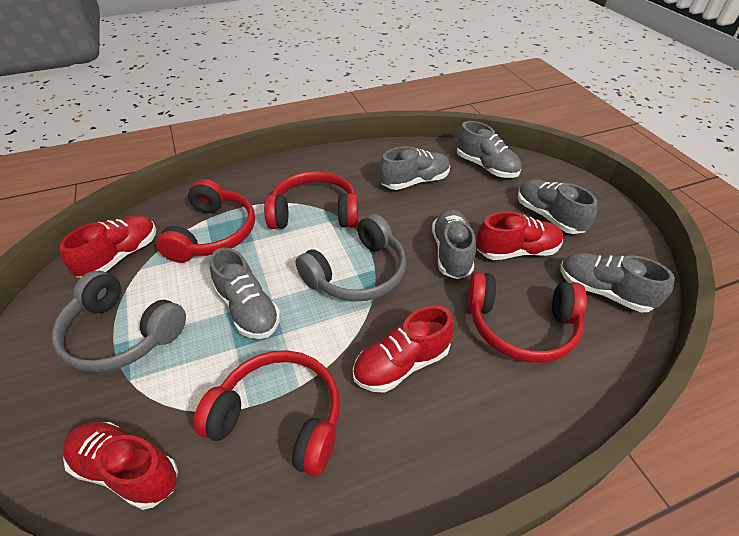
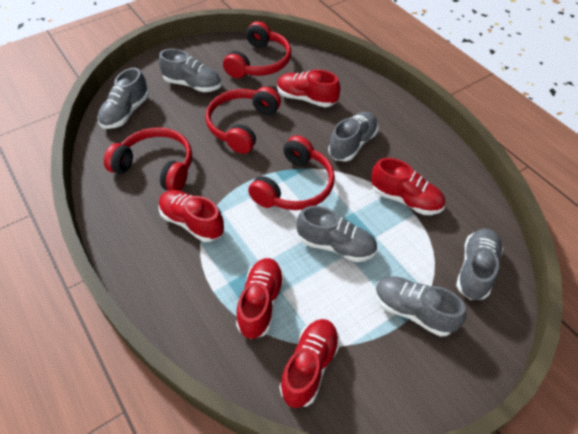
grey headphones: [52,271,186,372] [296,214,406,301] = 2 -> none = 0
red shoe: [59,215,156,278] [62,422,178,510] [353,306,454,393] [476,211,563,260] = 4 -> [158,190,224,242] [236,258,285,339] [277,70,340,107] [280,319,340,408] [371,158,445,215] = 5

